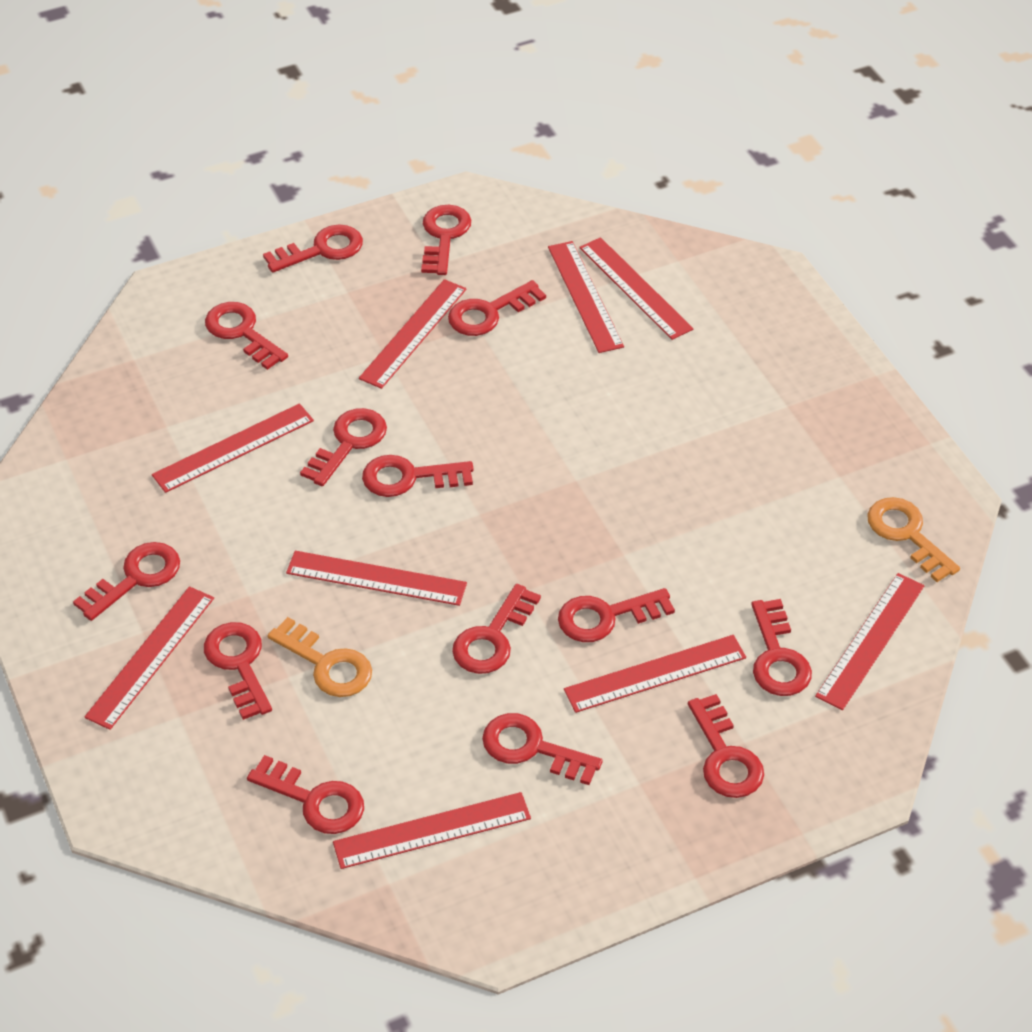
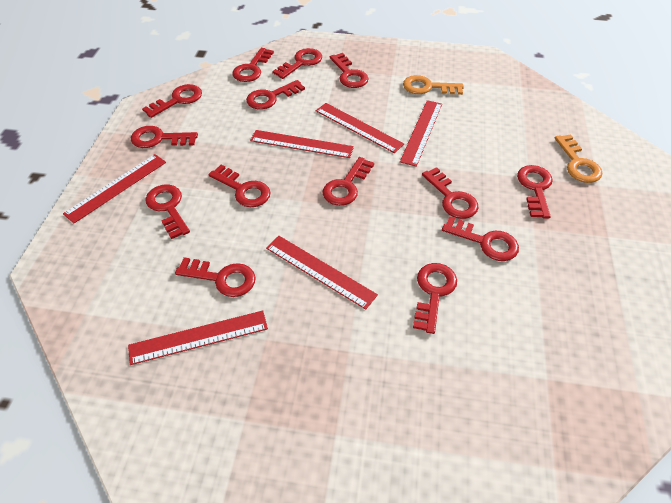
red ruler: [84,586,214,730] [152,403,314,493] [286,551,467,606] [333,792,531,869] [359,279,467,389] [548,241,624,353] [564,635,746,713] [579,237,694,340] [815,573,925,710] = 9 -> [63,154,166,223] [128,310,268,365] [250,130,354,158] [266,236,378,310] [316,103,404,153] [400,100,442,167] = 6

